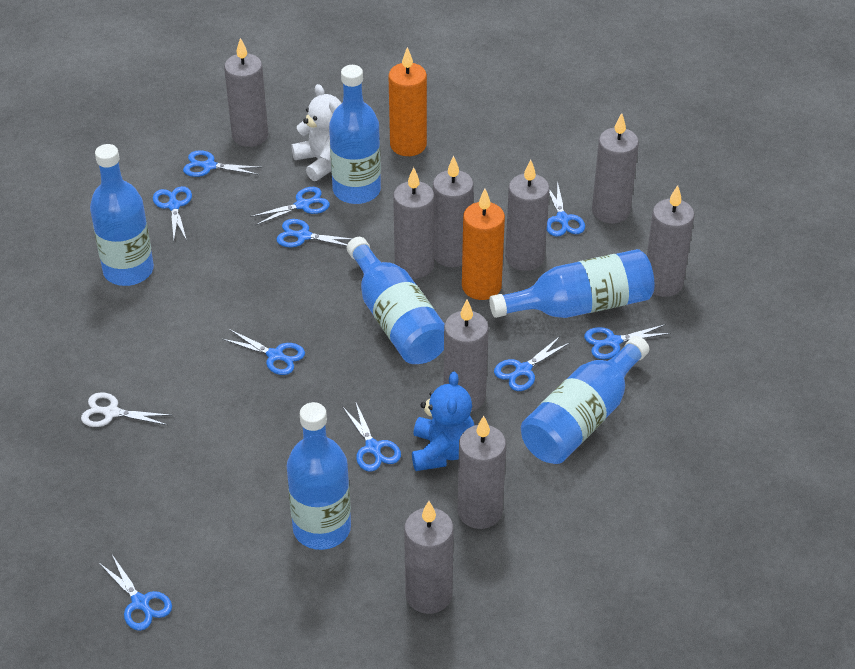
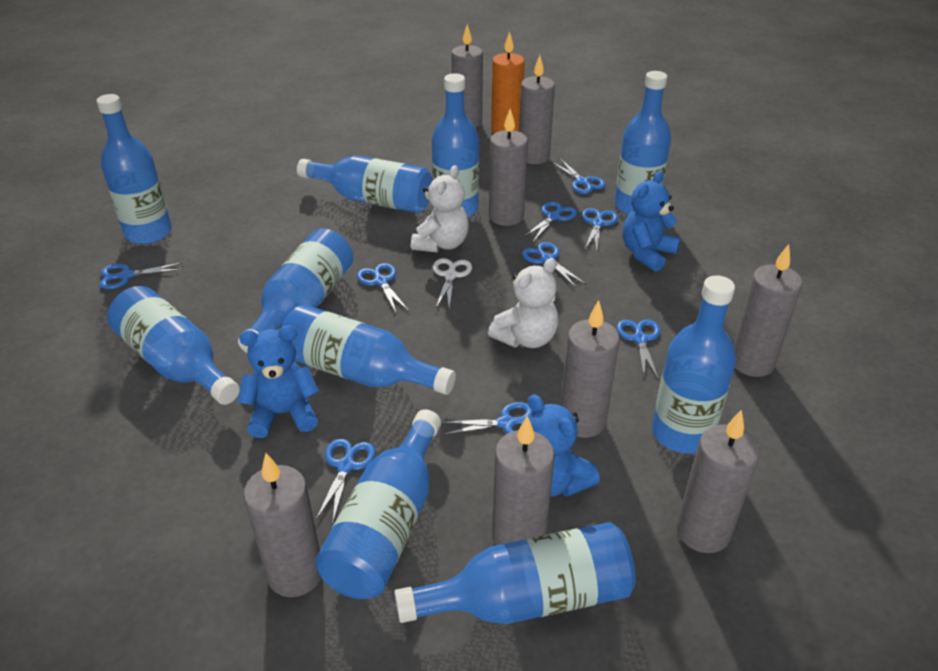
blue bottle: [90,144,154,286] [287,402,351,550] [329,65,381,204] [347,237,444,364] [489,249,655,318] [521,336,649,464] = 6 -> [96,94,172,244] [107,286,240,405] [238,229,354,353] [282,304,456,395] [297,155,432,213] [315,409,441,599] [394,522,636,624] [432,73,479,217] [614,71,671,215] [652,275,736,454] = 10
blue scissors: [99,555,172,631] [153,186,192,241] [183,150,262,177] [222,329,305,375] [250,187,330,226] [276,219,352,247] [342,401,401,471] [494,336,570,391] [547,181,585,237] [584,324,671,360] = 10 -> [100,262,183,289] [315,439,376,522] [357,263,409,313] [441,402,533,435] [522,202,577,242] [522,242,587,288] [551,159,606,194] [582,208,618,251] [617,319,660,380] = 9
blue teddy bear: [412,371,474,471] = 1 -> [237,325,319,438] [528,394,600,497] [622,171,681,272] = 3
grey candle: [224,38,268,147] [393,167,434,279] [404,501,454,614] [433,156,474,267] [444,300,489,411] [458,416,506,529] [505,160,550,271] [592,113,639,223] [647,185,695,297] = 9 -> [243,453,321,597] [451,24,483,128] [489,109,528,226] [492,416,555,545] [519,55,555,164] [561,300,620,438] [677,410,760,553] [733,244,803,377] = 8
orange candle: [389,47,427,156] [462,189,505,300] = 2 -> [491,31,525,134] = 1
white teddy bear: [291,84,342,181] = 1 -> [411,165,469,252] [488,258,558,348] = 2

